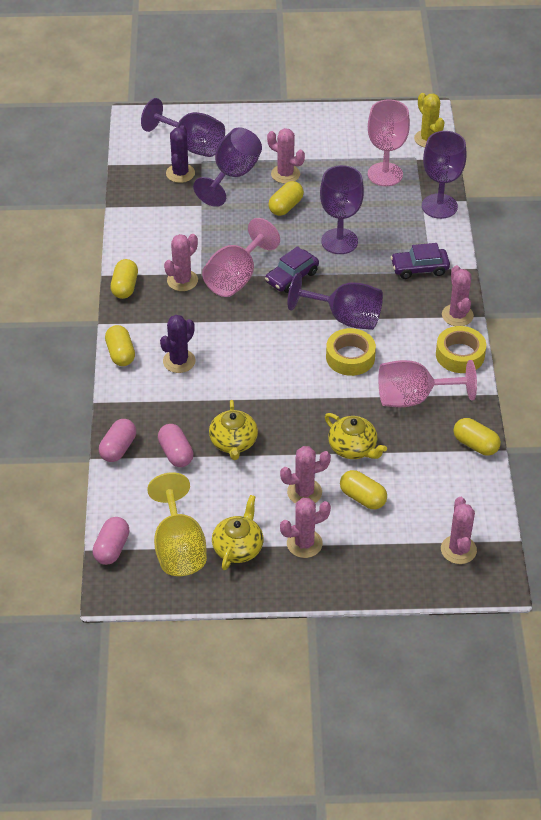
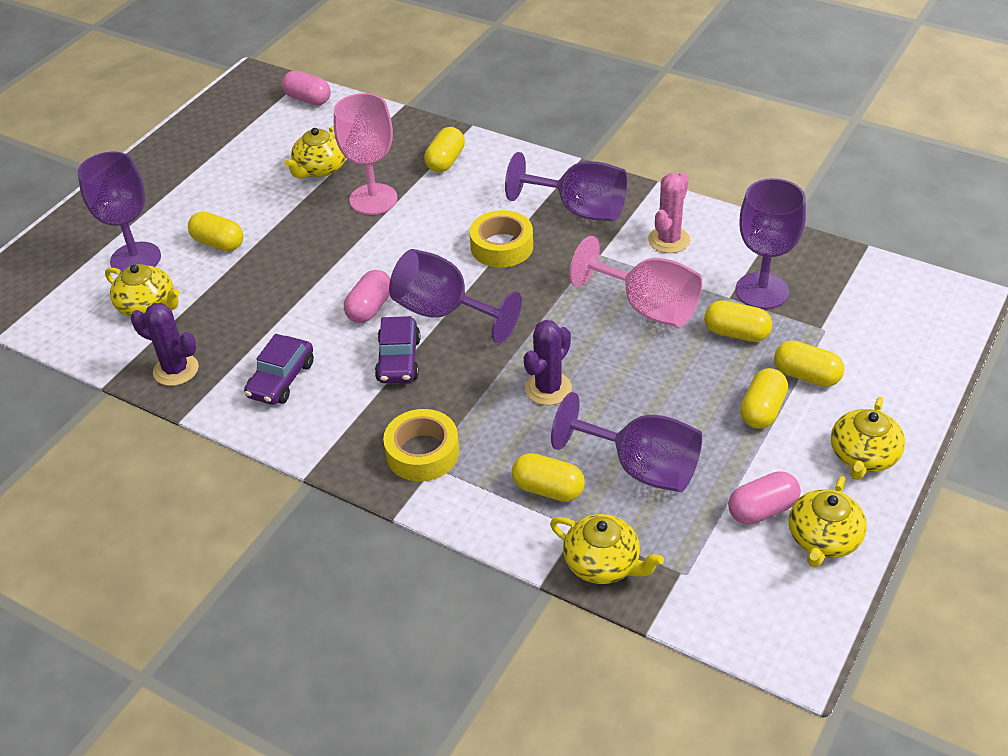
pink cactus: [164,234,198,291] [267,128,305,184] [280,446,331,504] [280,498,331,558] [441,497,477,564] [442,265,474,326] = 6 -> [648,172,690,253] = 1
pink goblet: [202,218,280,297] [368,99,410,186] [378,360,477,407] = 3 -> [334,93,398,215] [569,236,702,327] = 2
yellow cactus: [414,93,445,147] = 1 -> none = 0
yellow capsule: [105,325,135,366] [110,259,138,299] [268,181,304,216] [340,470,387,509] [454,418,501,456] = 5 -> [188,211,243,251] [424,127,465,173] [512,453,585,502] [704,300,772,342] [740,368,788,429] [774,340,844,387] = 6
yellow goblet: [147,472,207,576] = 1 -> none = 0
yellow teapot: [209,400,258,460] [212,495,263,570] [325,413,387,459] = 3 -> [105,264,180,317] [284,126,346,178] [550,514,664,584] [789,476,867,567] [831,397,905,480] = 5

